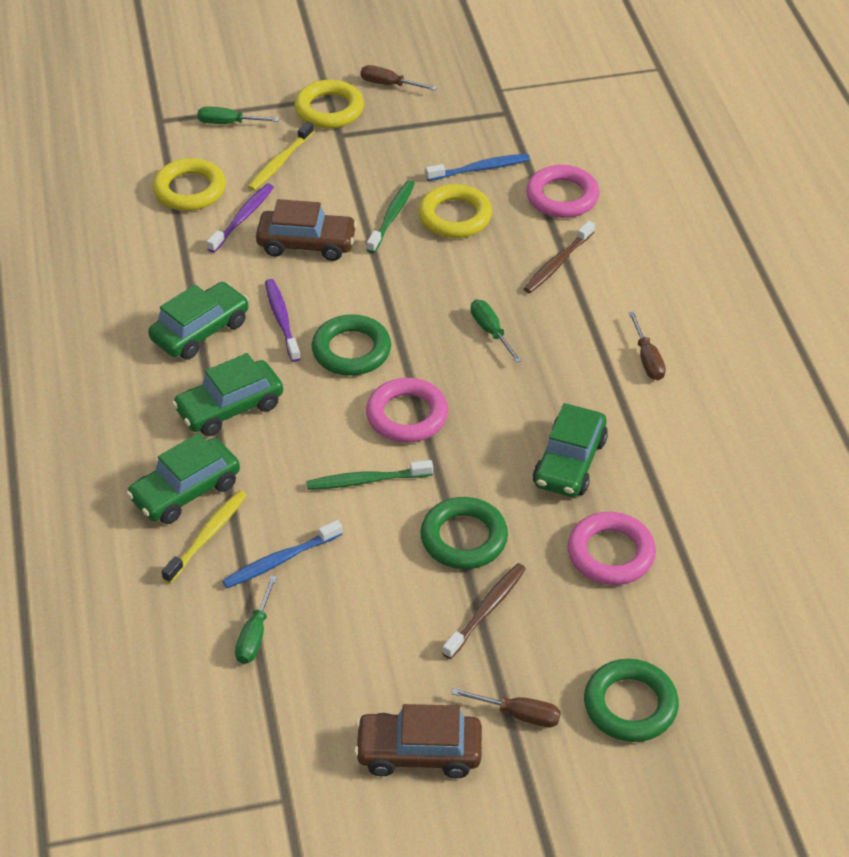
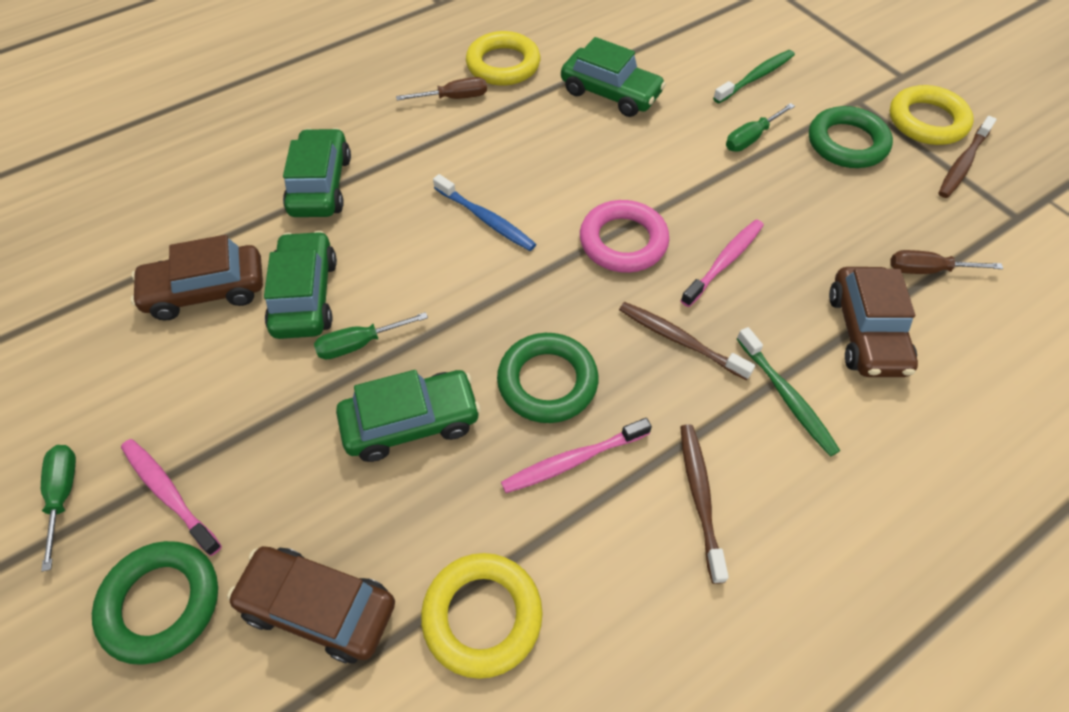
blue toothbrush: [222,520,342,588] [426,154,530,181] = 2 -> [433,174,536,251] = 1
brown car: [256,199,357,261] [354,704,482,778] = 2 -> [131,235,263,321] [227,546,395,664] [829,267,918,377] = 3
brown screwdriver: [361,65,437,91] [451,688,561,727] [628,311,666,380] = 3 -> [396,77,487,100] [890,250,1003,274] = 2
brown toothbrush: [442,563,526,659] [524,221,595,293] = 2 -> [619,302,755,380] [680,424,729,584] [939,116,997,198] = 3
pink ring: [366,378,448,443] [526,165,600,218] [567,512,656,585] = 3 -> [580,200,669,273] = 1
pink toothbrush: none = 0 -> [121,439,222,556] [501,418,652,493] [680,219,764,307] = 3
purple toothbrush: [207,183,274,253] [265,279,301,362] = 2 -> none = 0
yellow toothbrush: [161,490,247,583] [248,121,314,191] = 2 -> none = 0

